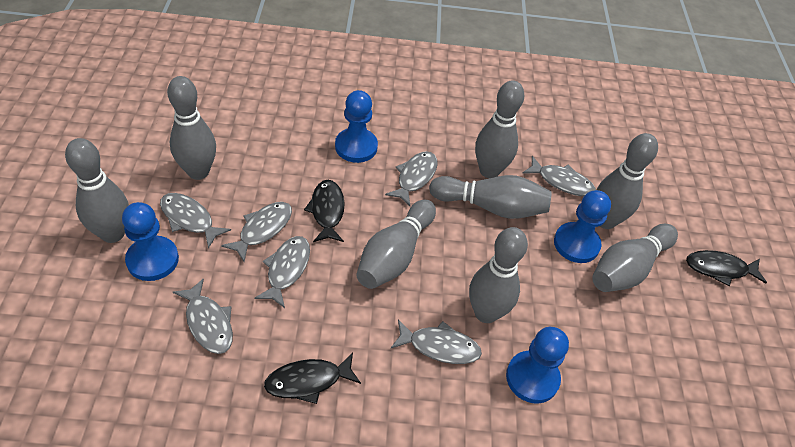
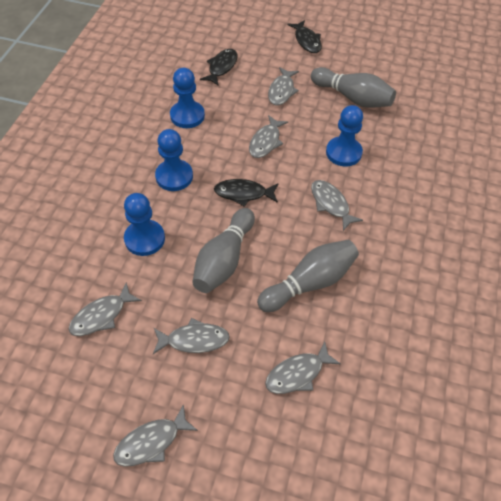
grey bowling pin: [65,138,129,243] [167,76,216,180] [356,200,436,289] [429,175,552,219] [469,227,528,323] [475,80,524,178] [592,223,678,292] [597,133,658,229] = 8 -> [192,208,255,293] [257,240,359,312] [311,67,396,108] = 3

